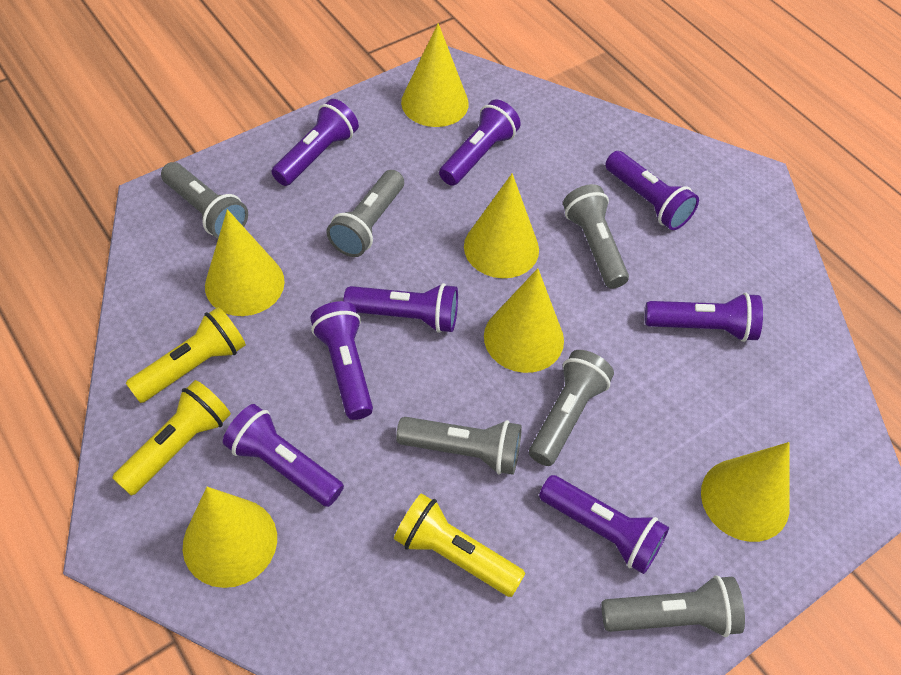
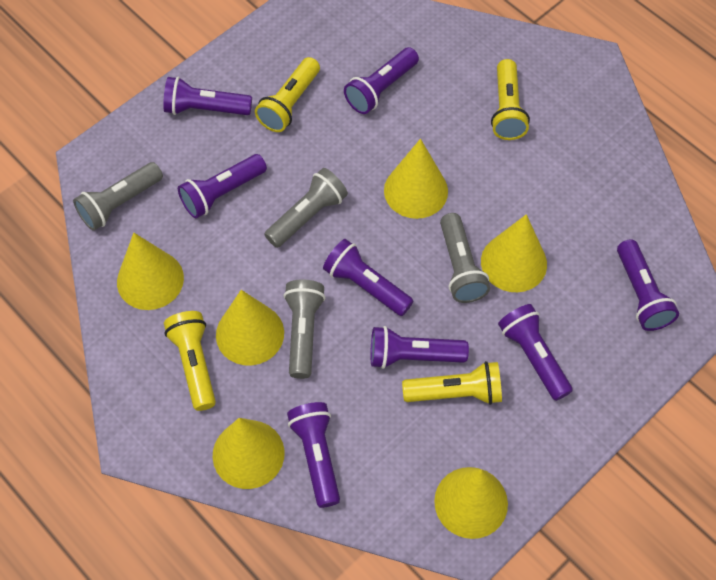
grey flashlight: [161,162,248,239] [327,170,404,257] [396,417,522,475] [529,350,614,466] [563,184,629,289] [601,575,745,637] = 6 -> [73,162,163,231] [264,168,348,248] [284,280,326,379] [440,213,490,303] = 4
yellow flashlight: [112,380,231,496] [126,307,246,403] [394,493,525,597] = 3 -> [164,311,216,411] [255,57,320,132] [402,361,502,405] [491,59,530,140] = 4

